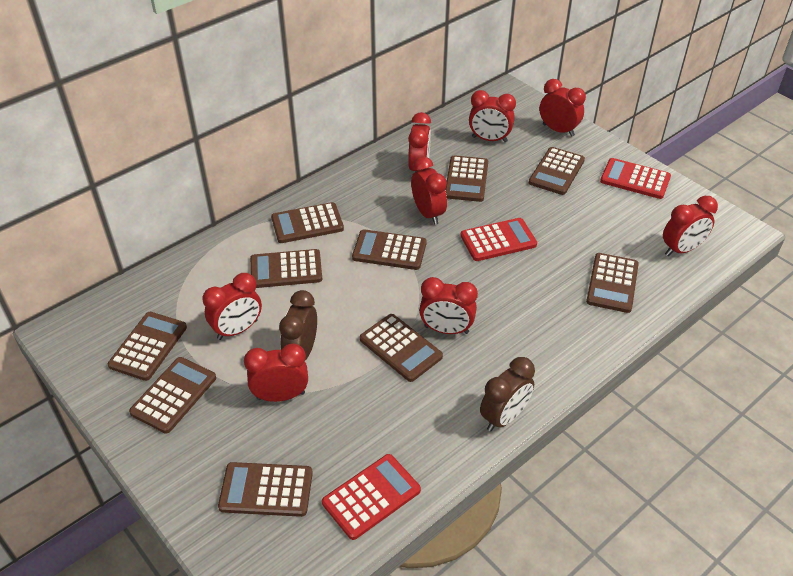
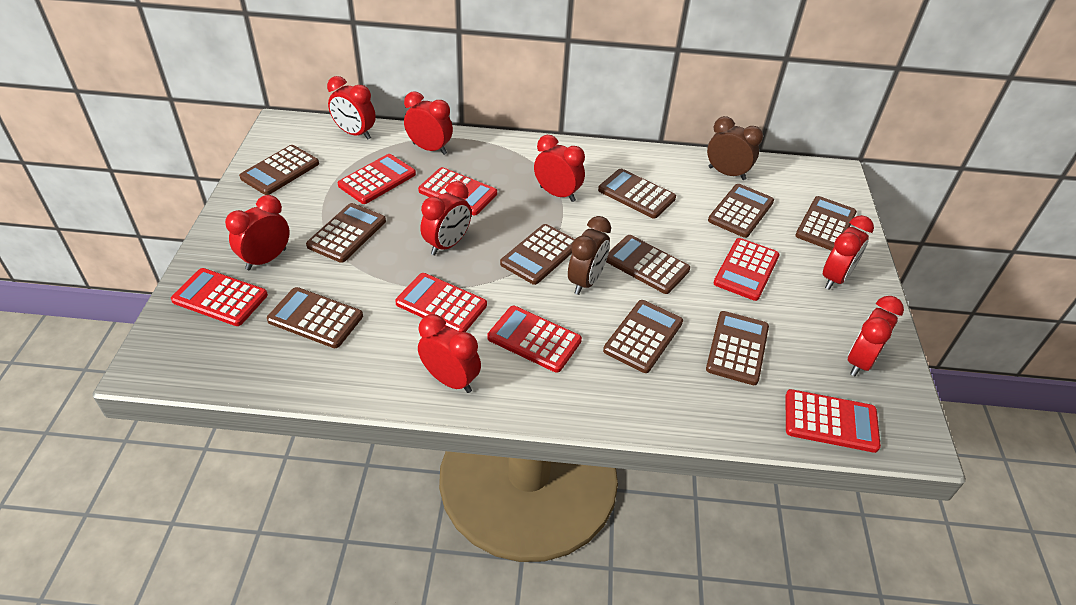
red calculator: [322,454,421,540] [460,218,537,261] [600,158,671,199] = 3 -> [171,268,268,326] [338,154,416,204] [395,273,487,332] [418,167,497,215] [487,306,582,373] [714,238,780,301] [786,389,881,453] = 7

